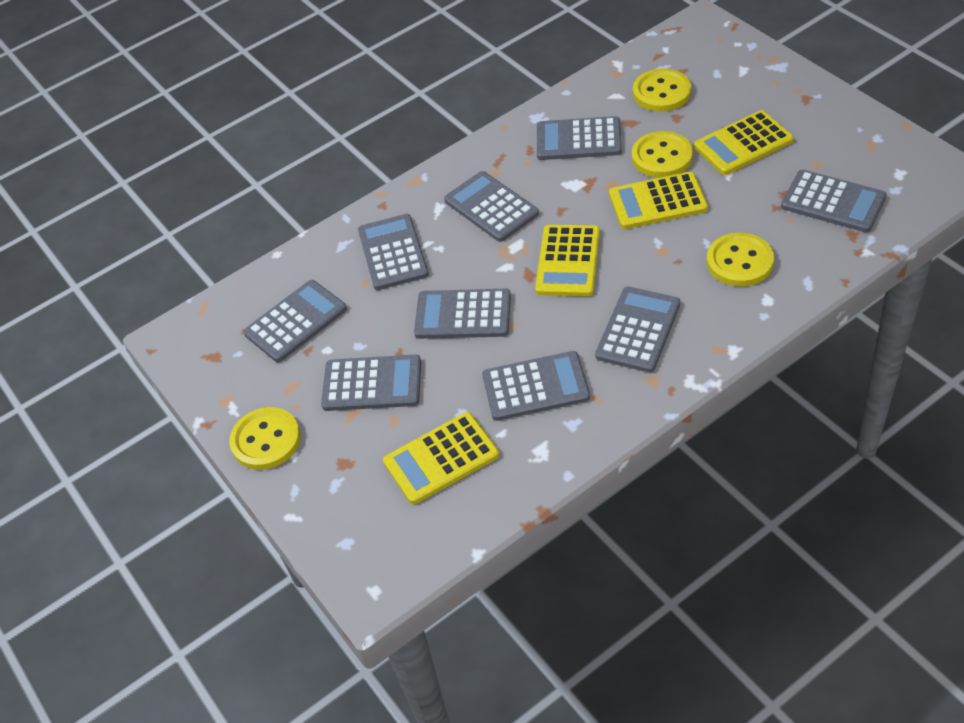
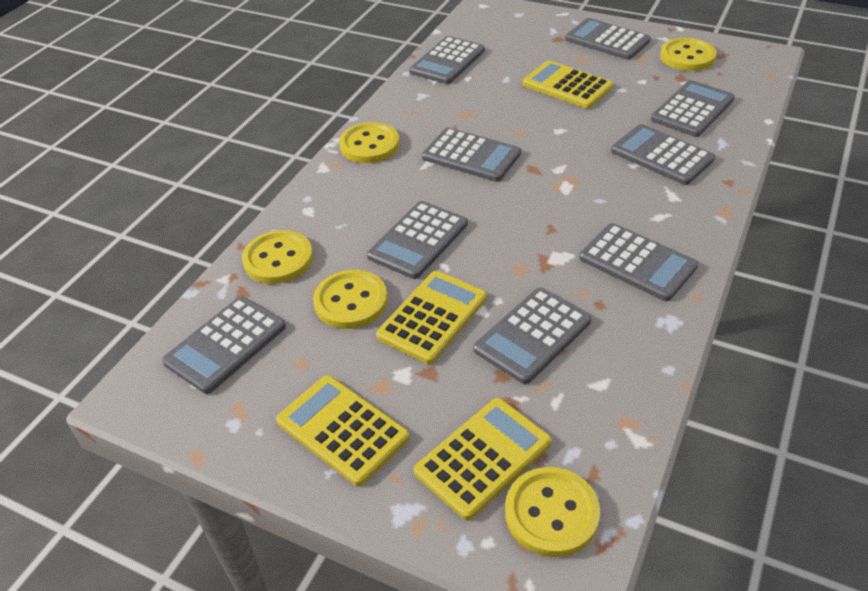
yellow button: [229,407,301,470] [632,131,693,178] [633,68,691,112] [707,233,774,286] = 4 -> [242,230,313,284] [313,270,388,329] [339,122,400,163] [505,467,600,557] [660,38,717,71] = 5

